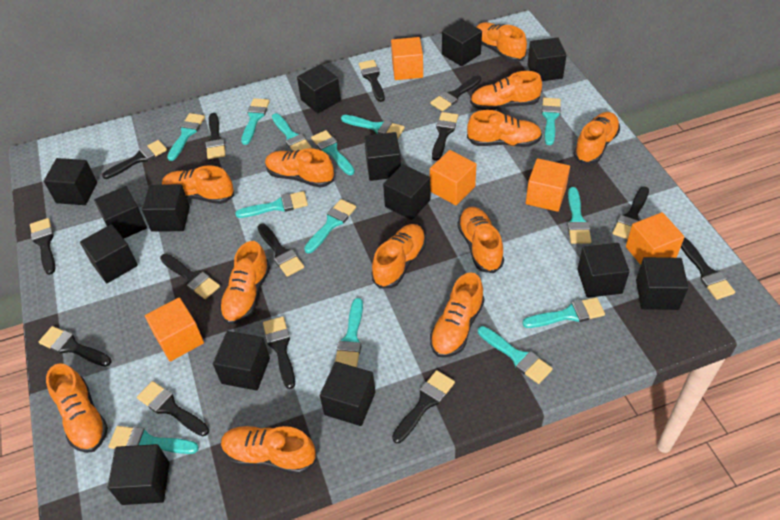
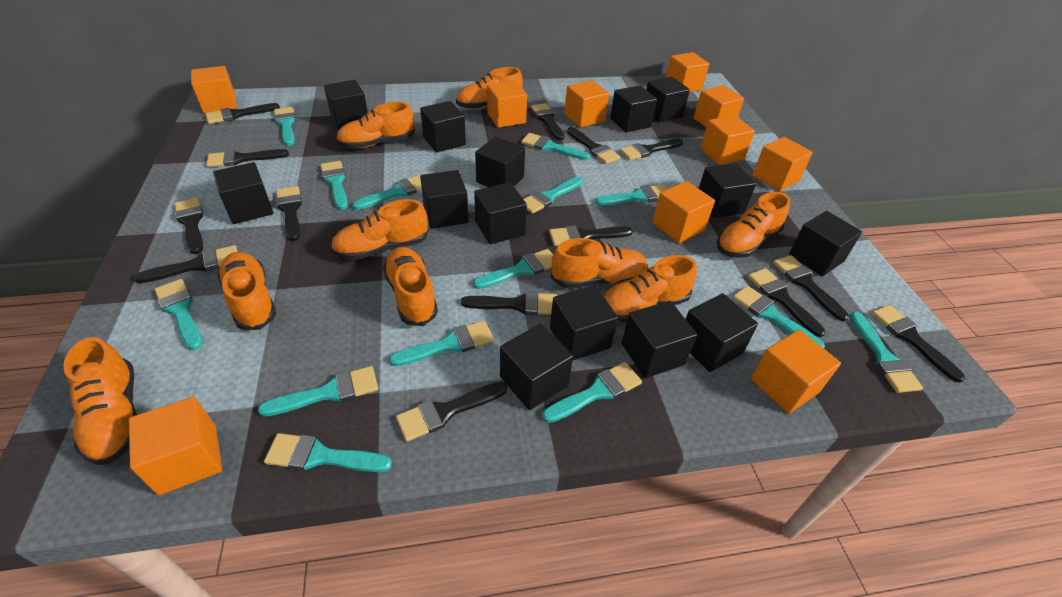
orange cube: [145,297,204,362] [391,37,423,80] [430,150,477,205] [526,158,570,212] [626,212,684,265] = 5 -> [129,396,222,495] [191,66,237,113] [487,81,527,128] [564,80,609,128] [652,181,715,243] [666,52,709,93] [694,85,744,127] [700,115,755,165] [750,329,841,414] [752,137,813,192] = 10
orange shoe: [46,364,108,453] [162,165,234,204] [219,241,270,324] [221,426,317,474] [265,148,334,188] [371,224,426,288] [430,273,484,358] [457,207,504,273] [467,110,542,147] [470,71,542,110] [476,22,527,62] [574,112,620,164] = 12 -> [63,337,137,465] [217,252,277,330] [331,199,429,260] [336,102,415,149] [383,247,438,326] [456,67,523,109] [551,238,648,288] [603,255,697,323] [717,192,790,258] = 9
turquoise brush: [108,426,199,454] [167,113,205,161] [235,191,308,218] [241,98,270,145] [272,113,312,151] [304,199,356,254] [311,130,355,175] [335,298,363,367] [341,115,405,139] [478,326,553,384] [522,297,605,328] [542,98,561,145] [567,187,591,244] = 13 -> [154,279,202,350] [258,366,378,416] [264,433,392,472] [274,107,296,146] [320,161,348,210] [352,175,422,210] [389,321,494,366] [473,249,553,289] [521,133,590,160] [524,177,583,214] [542,362,642,423] [595,185,667,205] [733,286,825,348] [849,312,923,393] = 14

